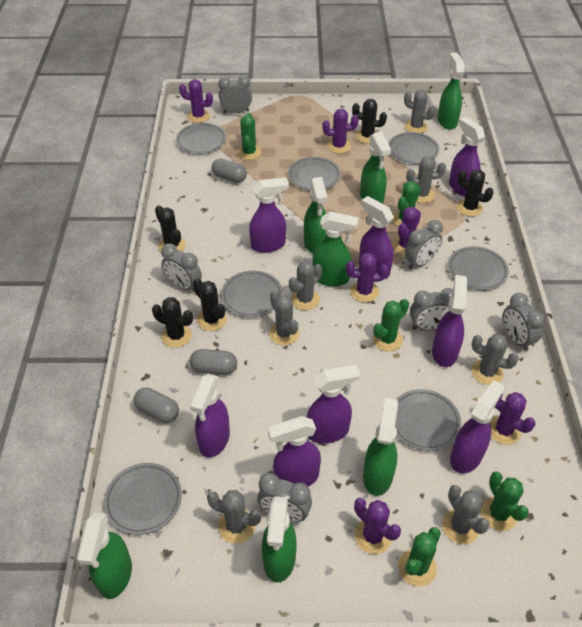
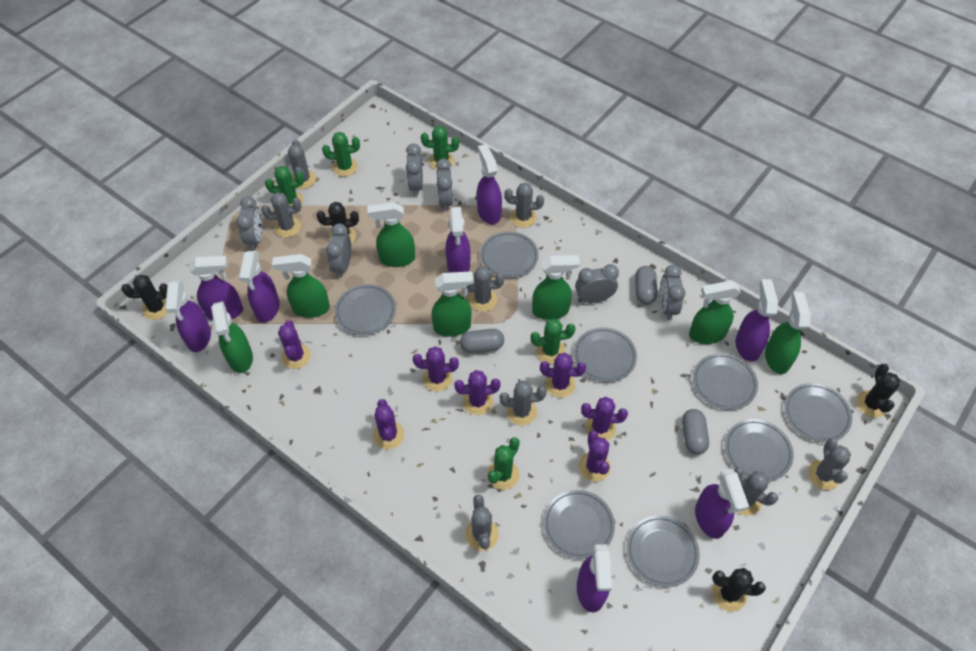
black cactus: [152,297,193,348] [155,205,186,252] [193,278,227,331] [352,99,387,143] [457,169,494,216] = 5 -> [121,275,168,320] [317,202,359,243] [712,568,766,612] [856,364,900,418] = 4
grey cactus: [207,490,261,544] [269,290,299,345] [289,260,322,310] [404,90,436,133] [406,156,446,203] [442,485,490,544] [471,334,519,385] = 7 -> [261,192,301,237] [288,140,316,189] [465,494,499,551] [466,266,504,312] [500,380,547,426] [505,183,544,228] [734,467,778,516] [807,438,851,490] = 8
grey plate: [104,463,182,535] [176,123,226,154] [221,271,283,317] [288,157,341,191] [388,132,439,164] [395,389,461,451] [448,246,509,290] = 7 -> [335,284,396,335] [480,231,539,278] [543,490,615,559] [573,327,637,382] [626,515,700,587] [693,353,758,410] [725,419,794,482] [785,383,852,443] = 8
purple cactus: [179,79,213,123] [322,109,359,153] [346,253,389,302] [354,498,401,554] [392,207,421,255] [489,392,535,445] = 6 -> [278,320,311,369] [373,399,404,449] [413,346,459,392] [454,370,500,415] [540,353,586,398] [578,430,611,482] [581,397,628,441] = 7

